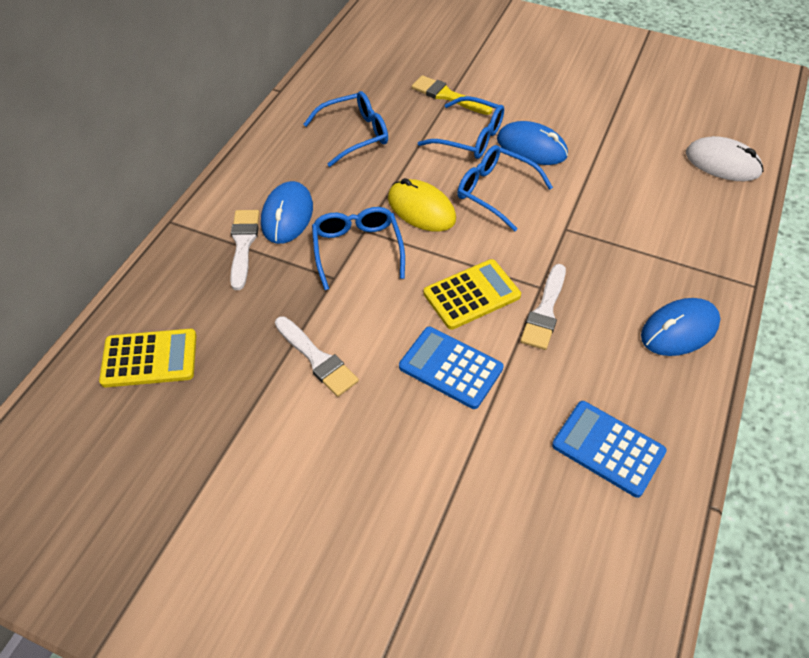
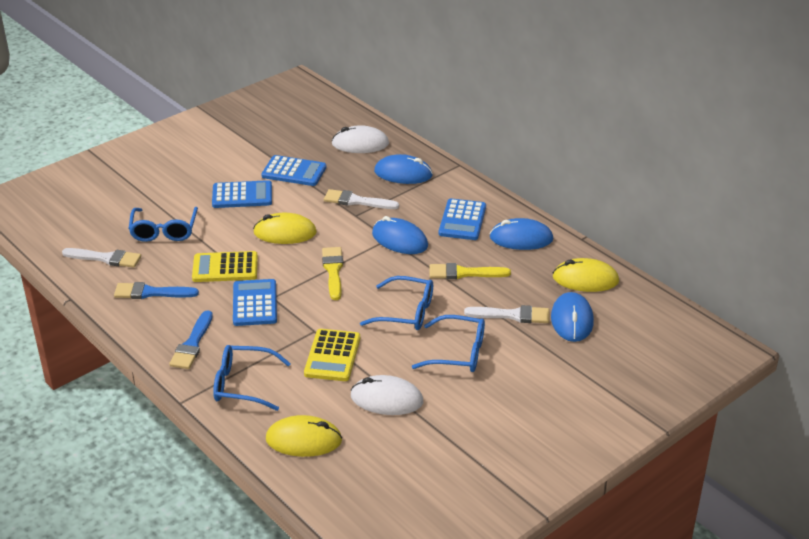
blue brush: none = 0 -> [114,282,199,299] [169,310,213,369] = 2
blue calculator: [399,327,504,409] [552,401,667,498] = 2 -> [212,180,272,208] [233,279,277,326] [261,155,326,186] [439,198,486,240] = 4
blue mouse: [261,181,313,244] [497,121,568,165] [641,298,720,356] = 3 -> [372,216,428,254] [374,154,433,184] [490,218,553,250] [551,292,594,342] = 4
white mouse: [686,136,764,181] = 1 -> [331,125,389,153] [350,375,423,415] = 2
yellow brush: [412,75,492,115] = 1 -> [322,247,343,300] [430,263,511,279] = 2
yellow mouse: [388,178,456,232] = 1 -> [253,213,317,244] [266,415,342,457] [553,258,619,292] = 3

